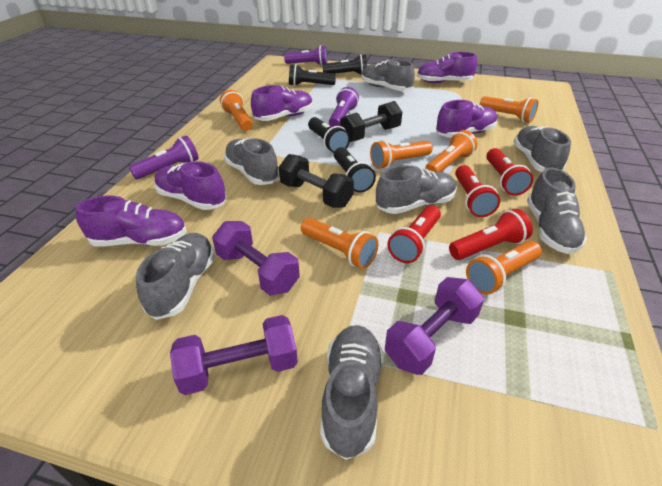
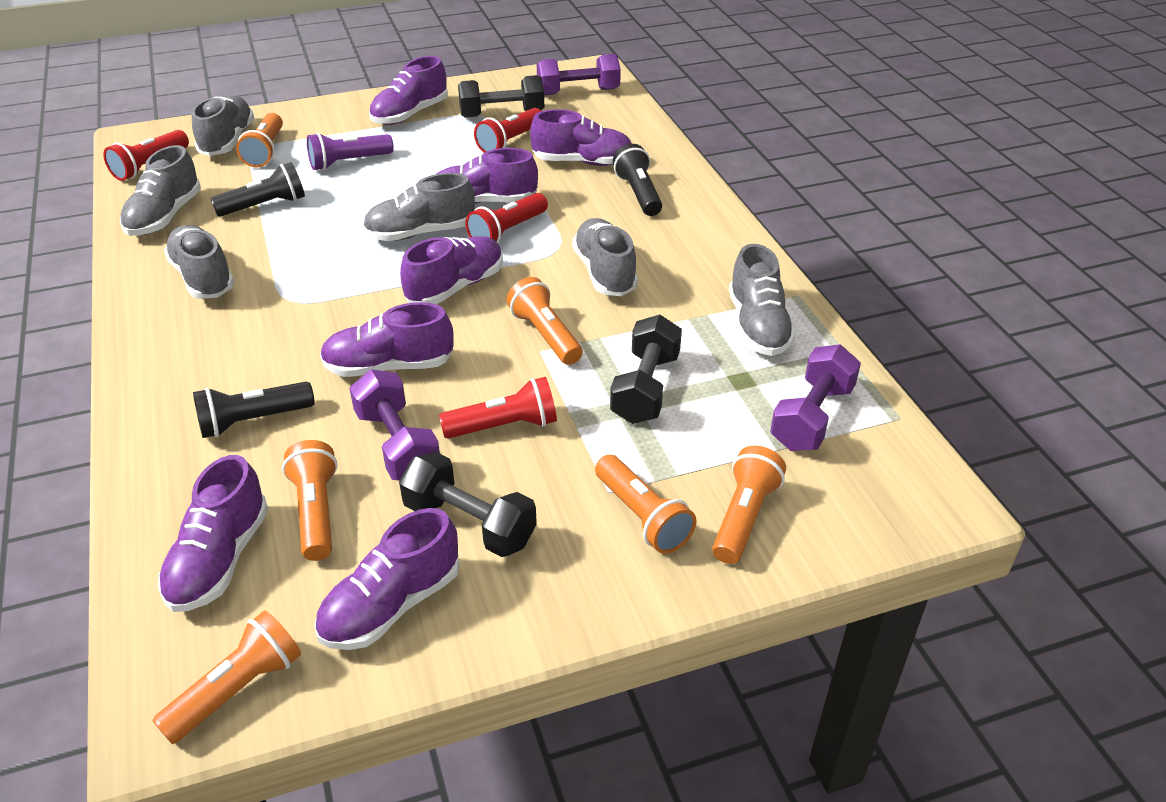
black dumbbell: [279,154,354,208] [340,101,402,142] = 2 -> [399,452,537,557] [458,75,544,118] [610,314,682,424] = 3
black flashlight: [289,64,336,86] [308,117,350,153] [322,54,367,75] [334,147,376,193] = 4 -> [193,382,315,438] [211,162,305,217] [613,144,662,216] = 3
grey shoe: [136,233,215,320] [224,138,279,185] [320,325,383,460] [362,59,415,91] [376,165,457,214] [513,126,571,172] [527,167,587,254] = 7 -> [120,145,201,236] [164,225,234,299] [192,96,254,156] [363,173,475,241] [572,218,638,296] [729,244,796,356] = 6
purple flashlight: [129,135,199,179] [284,45,327,66] [329,87,359,127] = 3 -> [307,133,394,170] = 1
purple shoe: [76,196,187,246] [154,161,227,210] [251,85,313,121] [417,52,477,83] [436,100,497,138] = 5 -> [158,455,268,612] [314,508,460,650] [320,302,454,377] [369,56,448,125] [400,236,503,304] [437,148,538,204] [530,109,632,166] = 7

